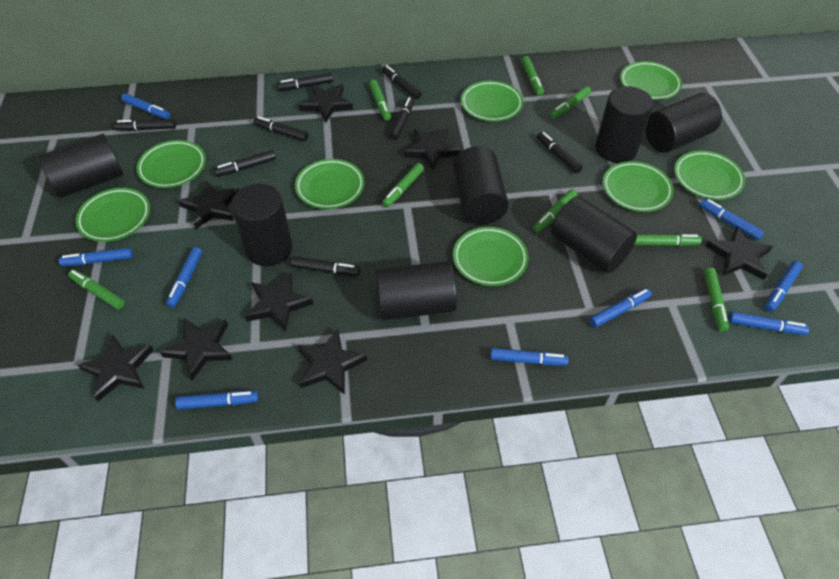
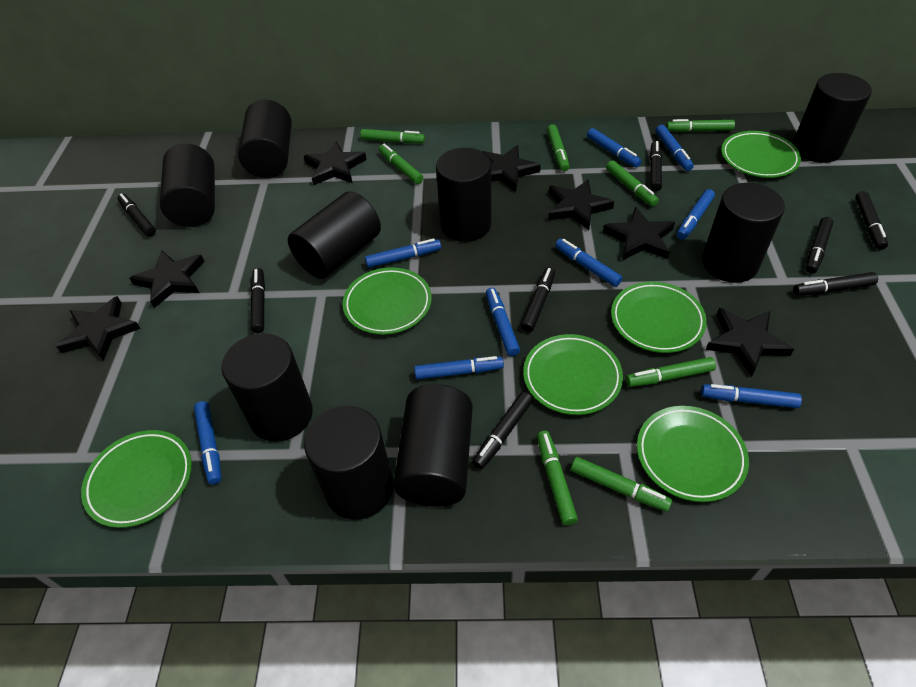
black cylinder: [38,134,123,198] [231,184,293,266] [375,261,457,321] [453,146,509,225] [551,196,637,273] [595,86,653,163] [645,93,722,153] = 7 -> [160,144,215,227] [221,333,313,442] [238,100,292,178] [288,191,381,279] [304,406,393,520] [393,384,473,507] [436,148,492,242] [702,183,785,283] [793,73,872,163] = 9
black star: [77,334,154,401] [160,318,233,381] [178,180,239,229] [245,272,313,332] [298,329,367,395] [299,84,353,122] [404,128,461,171] [705,226,773,280] = 8 -> [56,296,141,361] [129,250,205,308] [304,141,367,186] [482,145,541,192] [548,179,614,230] [603,207,675,261] [705,308,794,377] = 7
green plate: [75,188,150,242] [136,140,206,188] [295,159,365,209] [453,227,528,286] [461,81,523,122] [603,161,674,212] [620,61,682,100] [674,151,745,200] = 8 -> [81,430,192,528] [343,267,432,335] [523,334,623,415] [611,282,707,353] [637,406,749,502] [721,131,801,178] = 6

